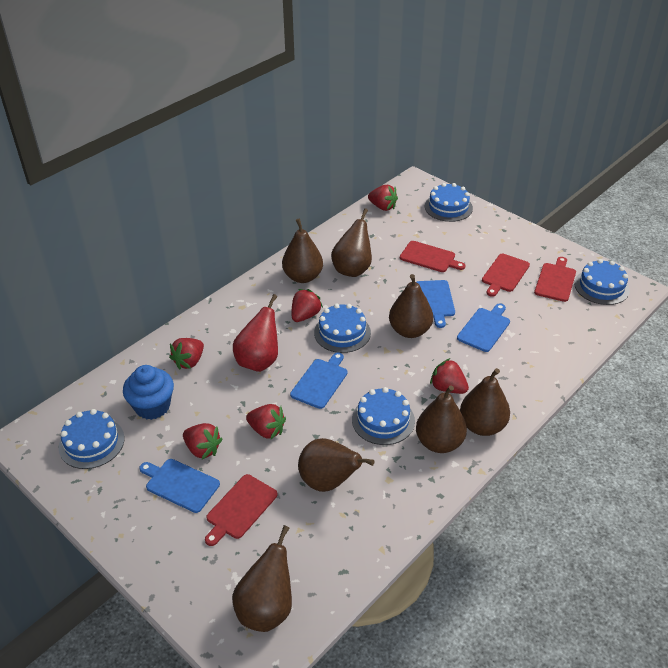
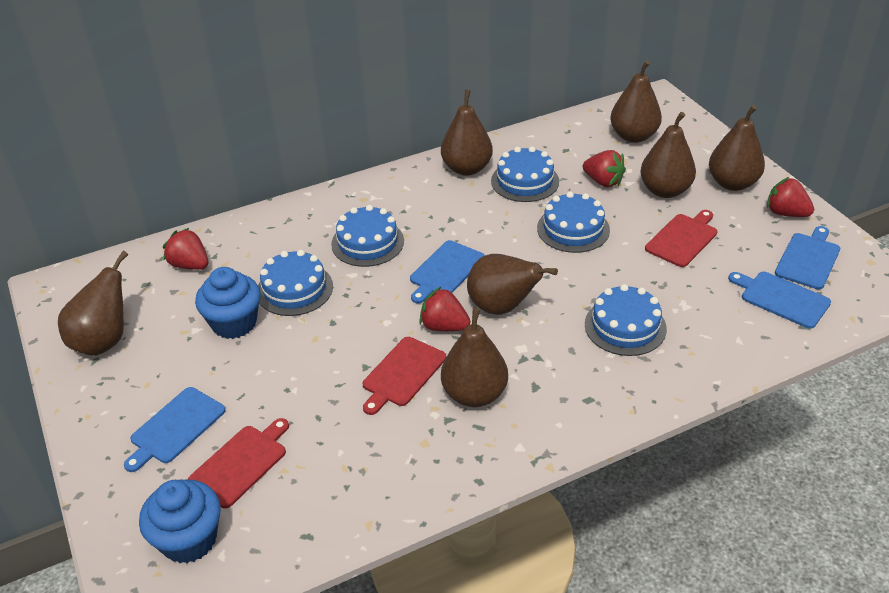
blue cupcake: [123,365,174,420] = 1 -> [139,479,221,563] [195,267,261,339] = 2
red cutting board: [205,474,278,546] [400,241,466,272] [482,254,530,297] [534,257,576,302] = 4 -> [188,418,289,508] [363,337,446,415] [645,210,718,267] = 3
red pear: [233,294,278,372] = 1 -> none = 0
red strawberry: [169,338,204,369] [183,423,222,459] [246,404,286,439] [292,289,323,322] [368,185,398,211] [430,358,469,394] = 6 -> [163,228,208,270] [419,287,470,331] [583,150,626,187] [767,177,814,217] = 4

